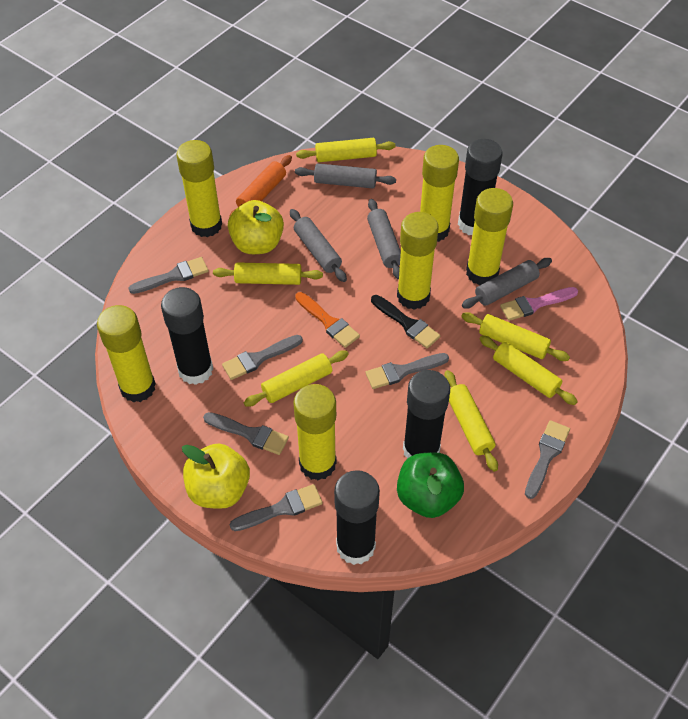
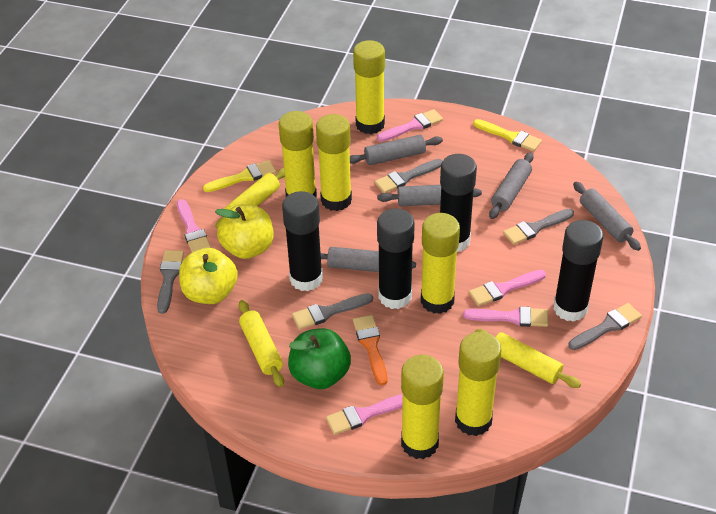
black brush: [371,295,440,349] = 1 -> none = 0
grey brush: [129,257,208,294] [203,412,289,455] [222,335,303,380] [230,484,323,531] [365,353,449,389] [525,420,570,499] = 6 -> [157,250,184,314] [292,293,373,330] [375,159,443,193] [503,209,574,245] [569,303,642,350] = 5
grey rolling pin: [290,209,347,282] [295,163,396,188] [367,199,401,280] [462,258,552,308] = 4 -> [321,247,416,272] [350,135,443,165] [377,185,482,206] [489,152,534,219] [573,182,641,251] = 5
orange rolling pin: [229,155,292,217] = 1 -> none = 0
pink brush: [500,287,578,321] = 1 -> [177,199,211,253] [326,394,403,435] [377,109,443,142] [463,306,548,327] [469,270,546,306] = 5
yellow brush: none = 0 -> [203,160,276,192] [473,119,542,151] = 2
yellow rolling pin: [213,262,323,285] [244,350,349,407] [296,138,396,162] [444,370,498,472] [461,312,570,361] [479,335,578,405] = 6 -> [215,168,285,229] [239,300,284,387] [475,329,581,388] = 3

